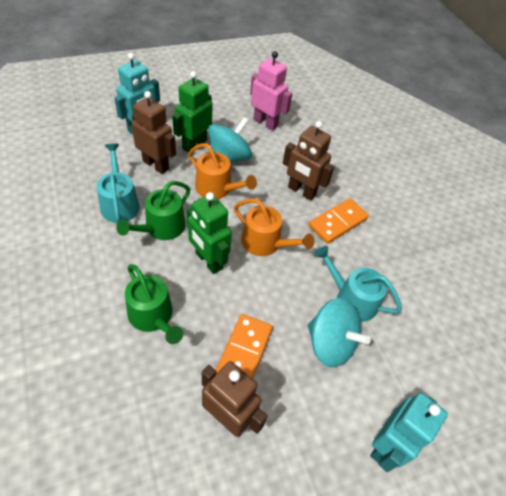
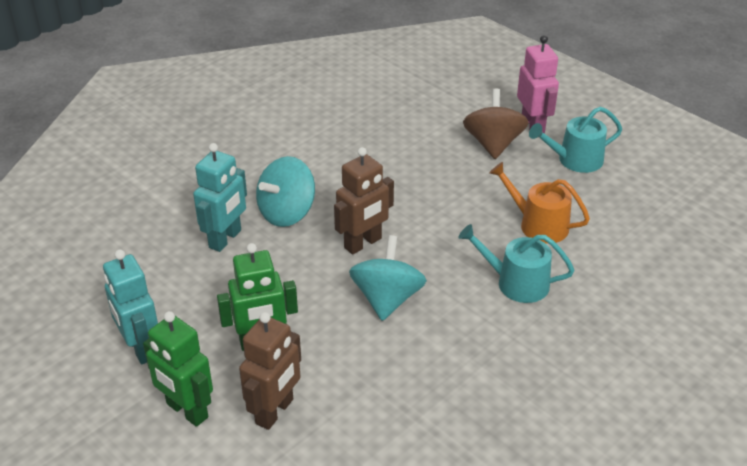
brown robot: [131,91,176,174] [202,361,267,437] [283,121,334,201] = 3 -> [239,312,301,430] [334,147,394,255] = 2
brown spinning top: none = 0 -> [463,89,529,159] = 1
green watering can: [116,181,190,240] [125,264,183,344] = 2 -> none = 0
orange domino: [216,314,273,379] [309,198,369,244] = 2 -> none = 0
orange watering can: [188,143,257,199] [234,198,314,256] = 2 -> [489,162,590,244] = 1

